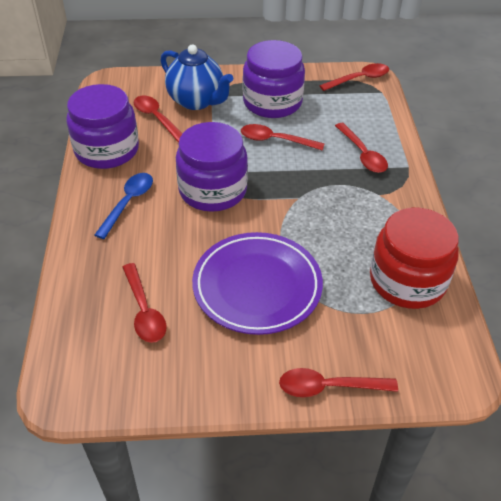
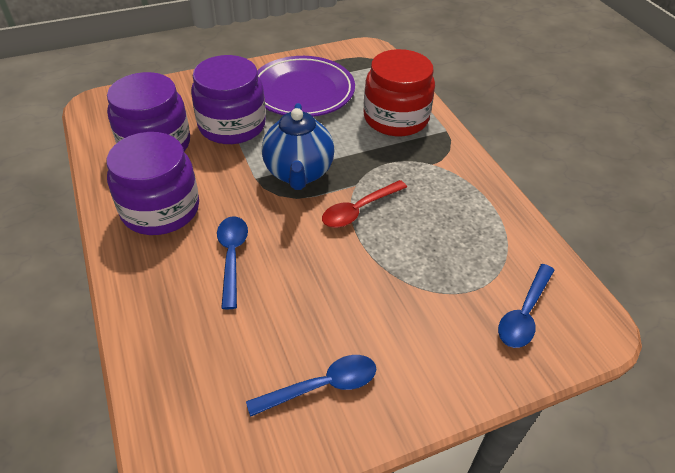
blue spoon: [94,173,153,239] = 1 -> [217,216,248,309] [246,355,376,417] [498,264,555,348] = 3
red spoon: [122,263,167,343] [134,96,182,143] [241,124,325,151] [279,368,398,397] [319,63,389,91] [335,123,388,173] = 6 -> [322,180,407,228] = 1

